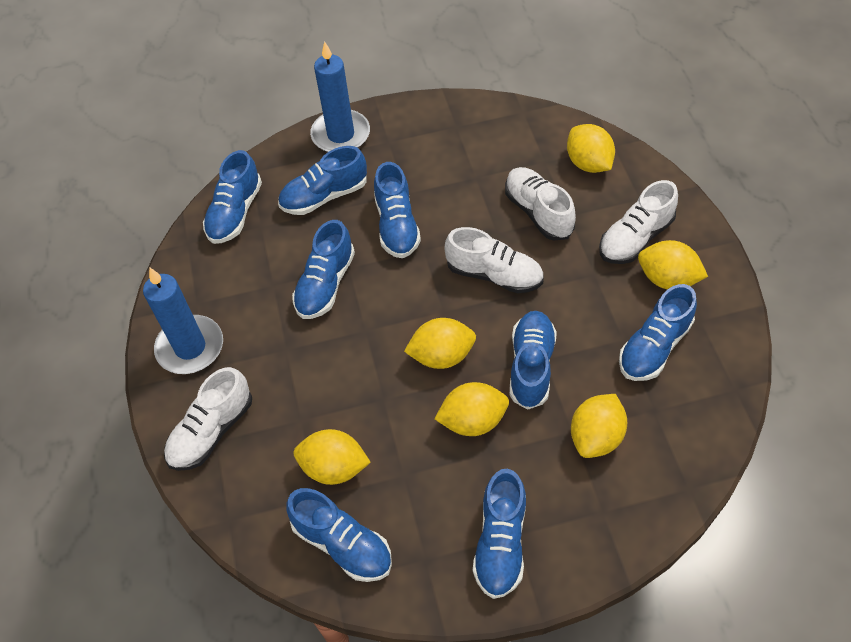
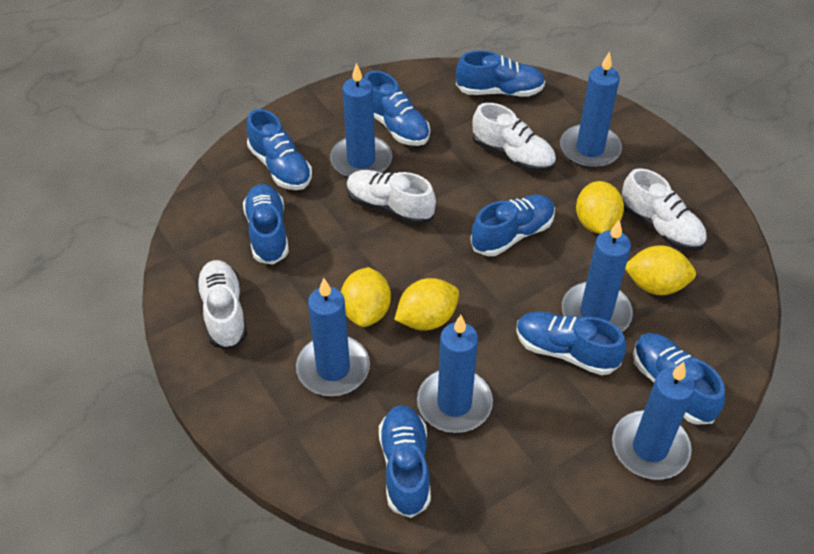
blue candle: [143,268,223,374] [310,41,370,152] = 2 -> [296,278,370,396] [330,63,392,178] [417,315,493,433] [560,51,622,168] [562,220,633,332] [612,362,695,480] = 6
yellow lemon: [293,429,371,485] [404,318,476,369] [435,382,509,436] [567,124,615,173] [571,394,627,458] [638,240,708,289] = 6 -> [341,267,391,327] [394,278,459,331] [576,181,624,234] [625,245,696,295] = 4

